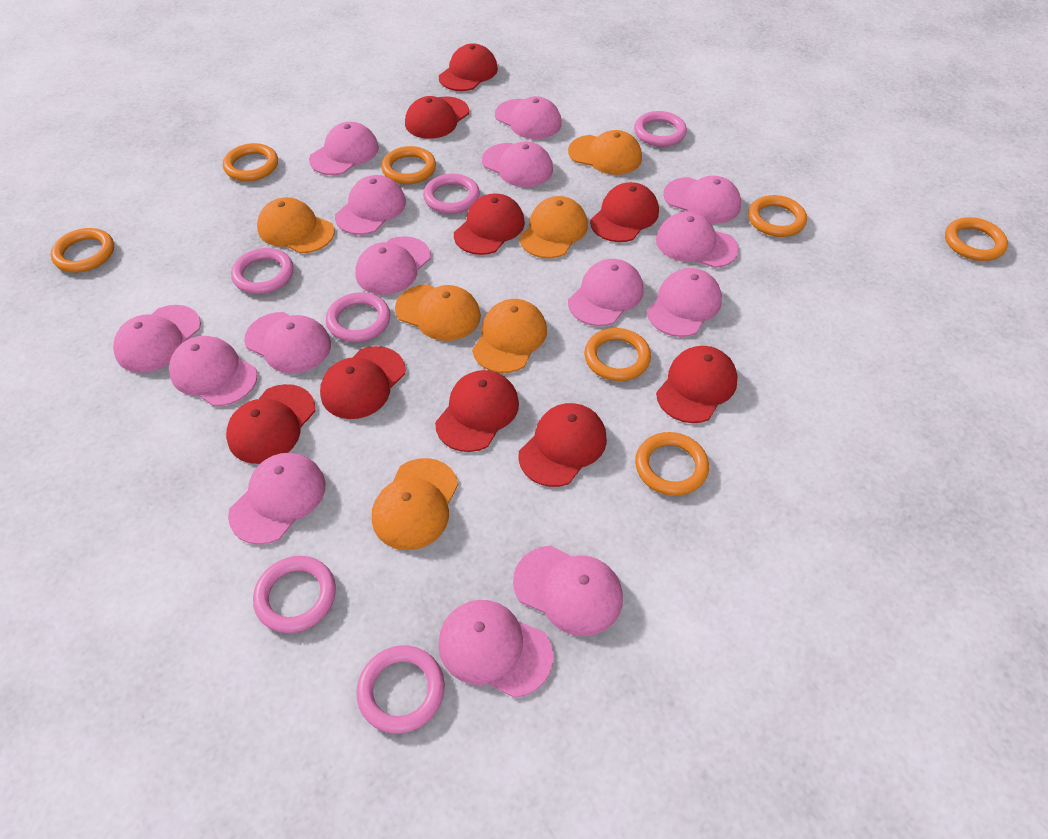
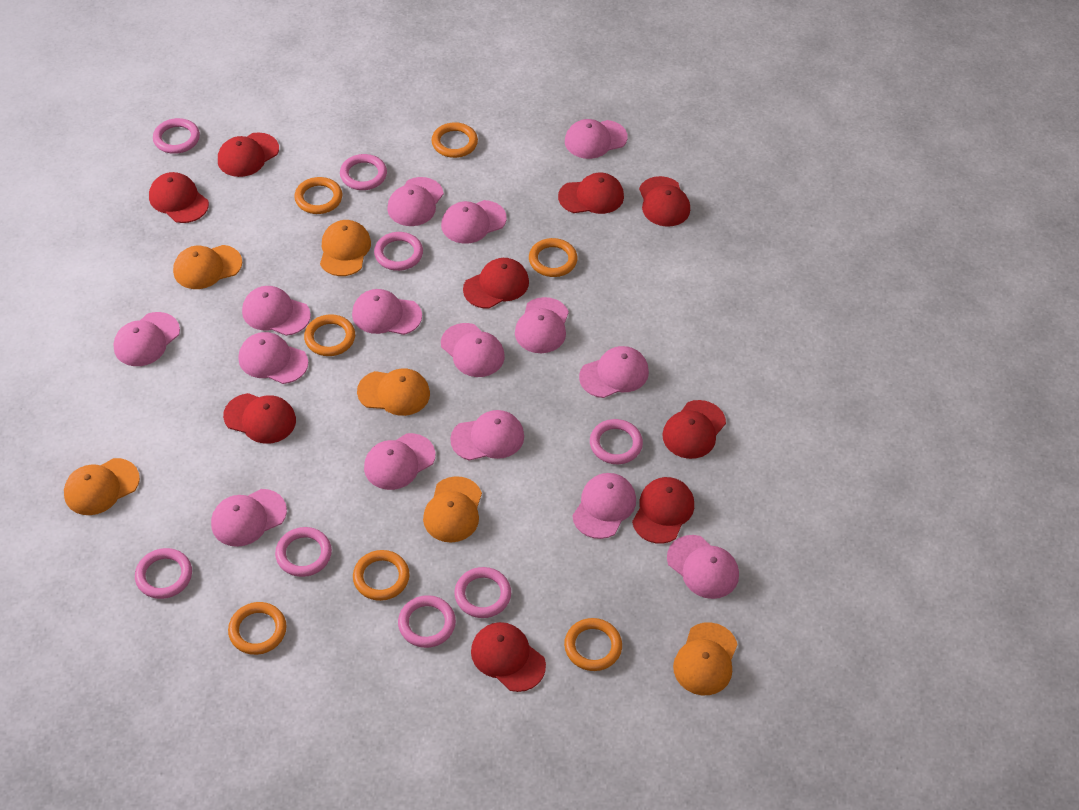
pink ring: [231,248,293,294] [253,556,336,633] [326,292,390,342] [356,645,445,733] [423,174,480,214] [634,111,687,147] = 6 -> [135,548,192,599] [153,118,200,154] [275,527,332,577] [340,154,387,190] [374,232,423,271] [398,595,456,648] [454,567,511,618] [590,419,643,464] = 8

